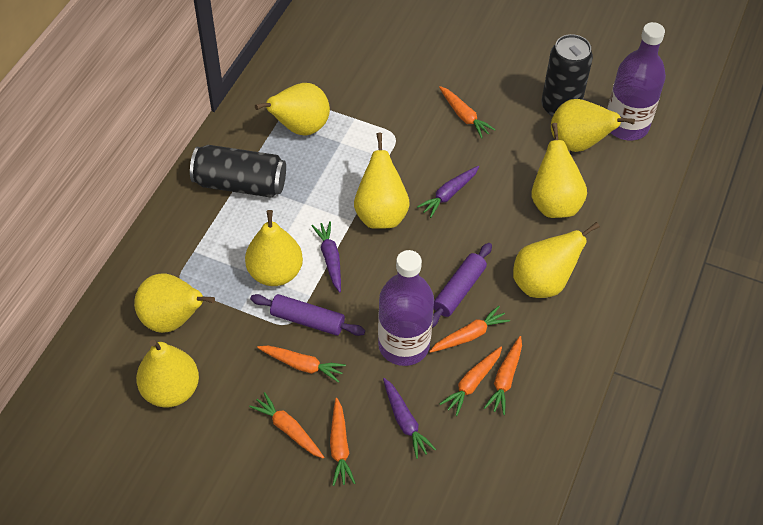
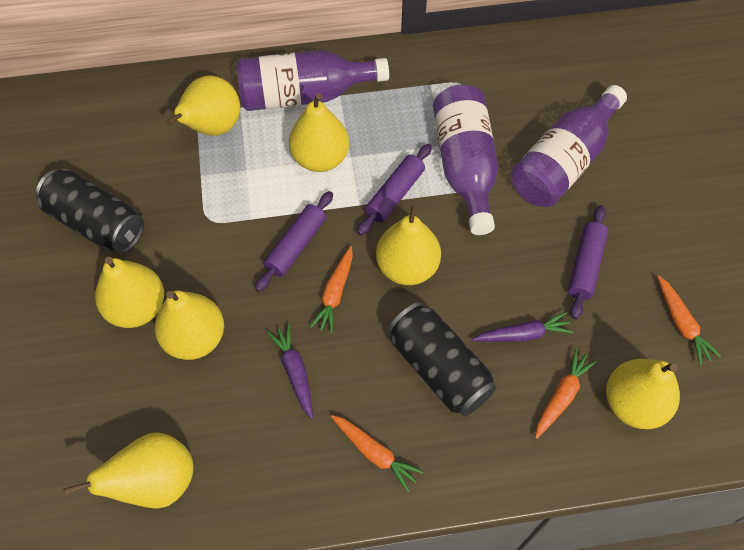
orange carrot: [249,392,324,458] [257,346,346,383] [330,398,355,486] [429,306,510,353] [439,86,496,138] [440,347,502,416] [484,336,522,415] = 7 -> [310,246,353,334] [331,415,424,492] [535,349,597,439] [657,276,721,365] = 4
purple bottle: [378,250,434,366] [607,22,666,141] = 2 -> [236,50,389,111] [433,85,498,235] [511,85,627,207] = 3
purple carrot: [312,221,341,292] [383,378,436,459] [417,166,479,218] = 3 -> [267,324,313,419] [472,312,574,342] = 2
purple rolling pin: [250,294,365,336] [432,243,492,328] = 2 -> [255,191,333,292] [357,144,432,235] [568,205,608,319] = 3
yellow pear: [134,273,215,333] [136,340,199,408] [245,210,303,286] [255,83,330,136] [354,133,410,229] [513,222,600,298] [532,123,587,218] [551,99,635,152] = 8 -> [63,432,194,509] [95,257,164,328] [155,290,224,360] [166,75,240,136] [289,93,349,172] [376,204,441,285] [606,359,680,429] = 7

